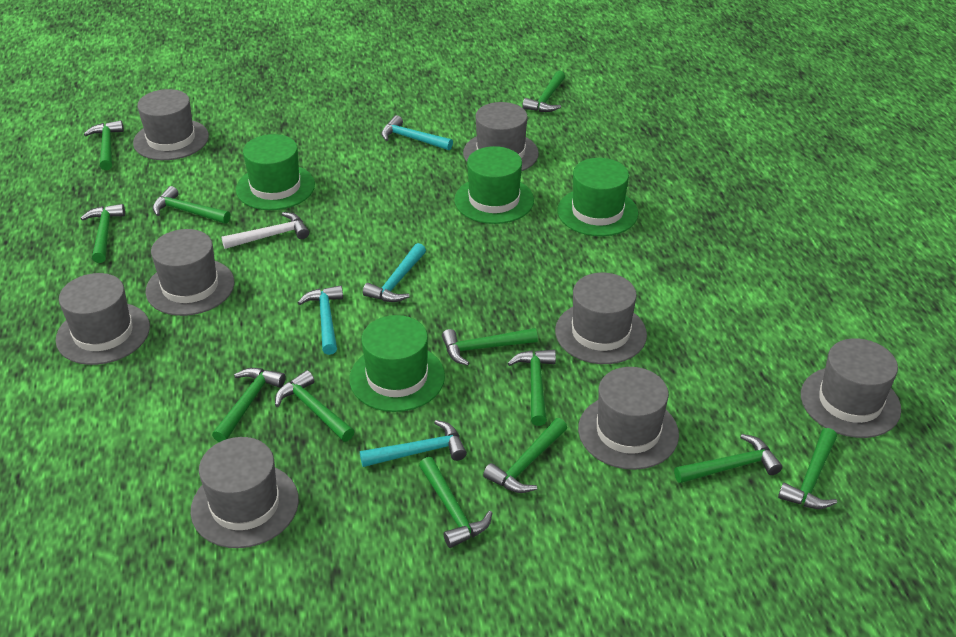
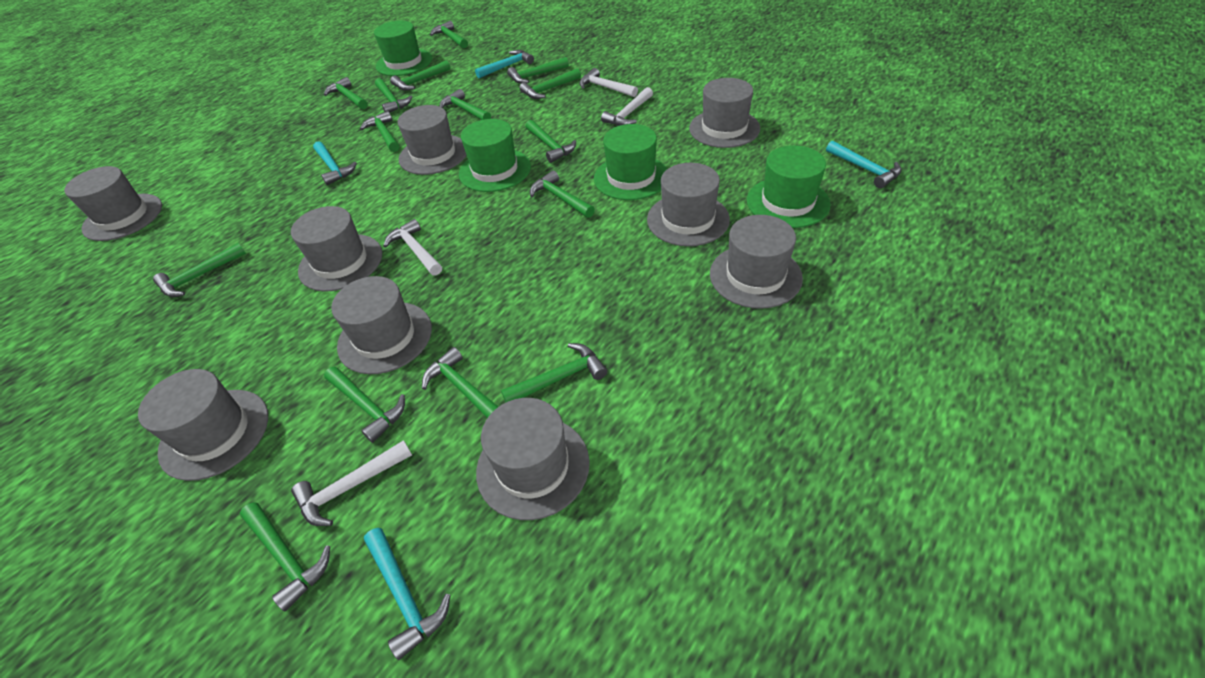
green hammer: [80,204,125,263] [84,120,124,170] [153,186,230,224] [212,368,286,442] [275,370,355,442] [419,457,492,548] [442,328,538,366] [483,418,567,493] [507,350,556,426] [522,71,565,112] [674,434,782,483] [778,428,837,509] = 12 -> [153,243,246,297] [240,502,330,611] [324,77,368,109] [324,367,405,443] [360,111,400,152] [375,78,412,113] [390,60,451,91] [422,347,498,418] [430,21,468,48] [440,89,491,120] [501,343,607,402] [507,57,569,84] [519,68,581,99] [525,120,576,163] [530,170,595,218] = 15
grey hat: [56,273,150,365] [133,89,209,160] [145,229,234,316] [191,437,299,548] [463,102,539,171] [555,273,647,364] [578,367,679,470] [801,338,901,438] = 8 -> [64,166,162,241] [138,369,268,481] [291,206,382,291] [331,276,432,374] [398,105,466,175] [476,398,590,520] [647,163,730,246] [689,78,760,148] [710,215,803,309] = 9
white hammer: [221,212,309,249] = 1 -> [291,440,412,526] [384,219,442,276] [580,68,638,97] [601,87,653,126] = 4

